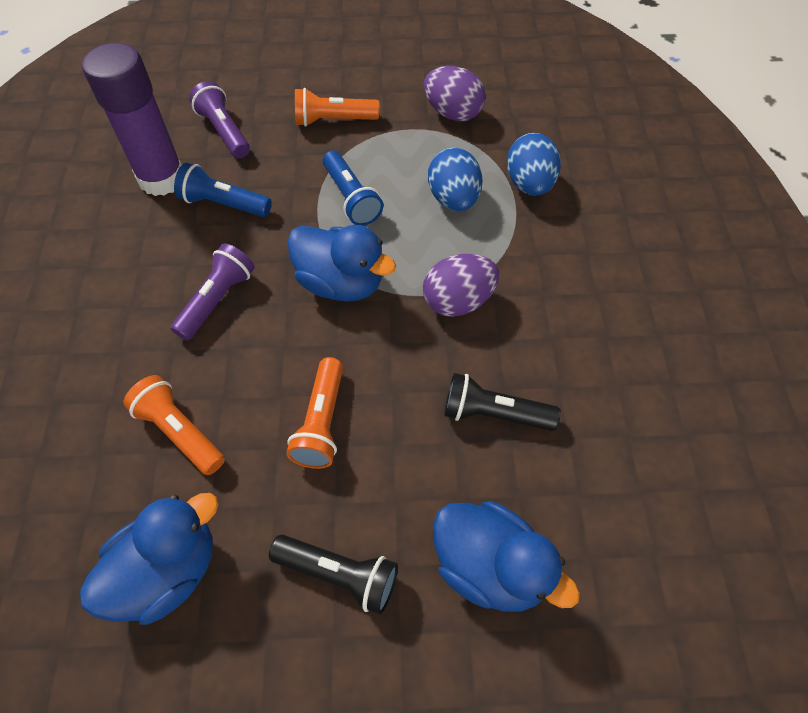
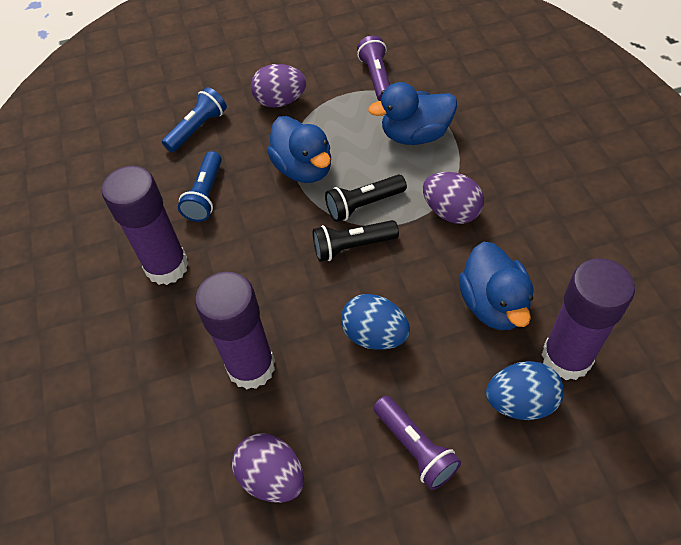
orange flashlight: [123,375,225,475] [286,357,343,469] [295,88,380,127] = 3 -> none = 0
purple egg: [423,254,499,317] [424,66,485,121] = 2 -> [232,433,304,503] [251,64,306,108] [423,172,484,224] = 3
purple glue stick: [82,43,182,196] = 1 -> [102,166,189,285] [195,272,275,390] [541,258,635,380] = 3

